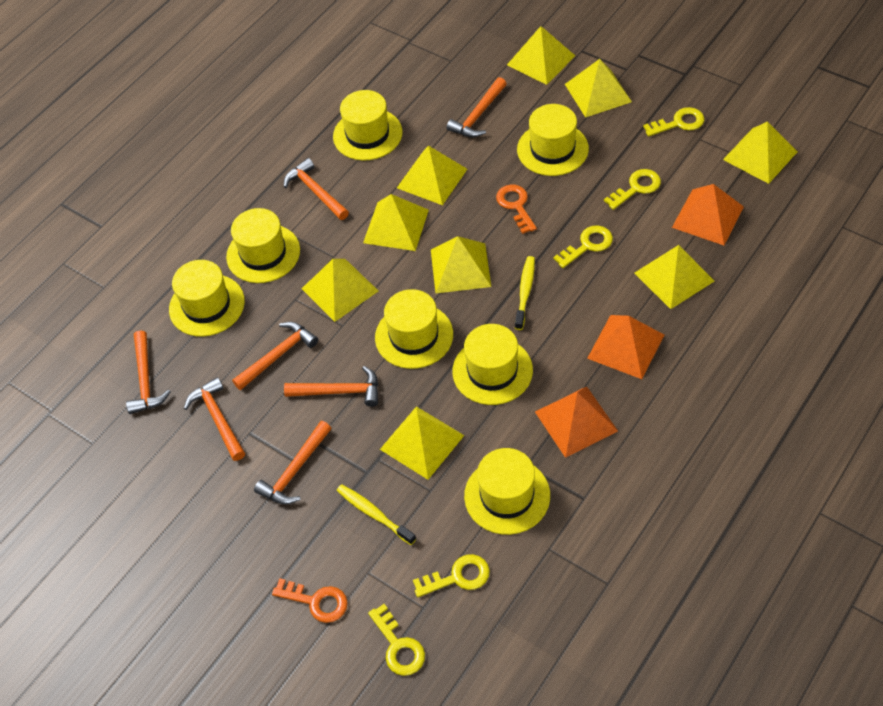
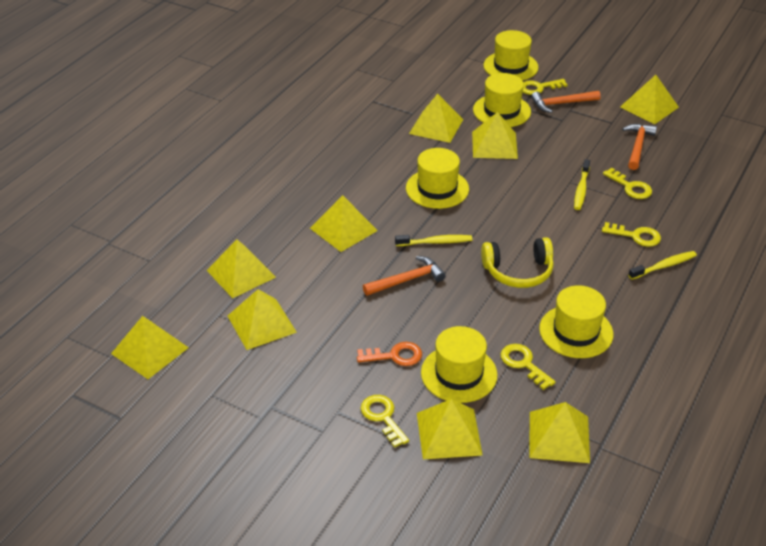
orange hammer: [126,330,171,414] [184,377,245,461] [232,322,318,390] [254,421,331,504] [284,158,349,220] [284,366,378,407] [446,77,507,137] = 7 -> [363,256,446,296] [531,91,601,113] [622,124,657,170] = 3
orange key: [272,578,348,623] [496,185,537,234] = 2 -> [357,342,422,366] = 1
orange pyramid: [535,386,618,458] [587,315,664,379] [672,184,744,245] = 3 -> none = 0
yellow hat: [169,260,245,337] [226,208,300,283] [333,90,402,160] [375,289,453,369] [452,324,533,405] [464,448,550,535] [517,104,589,176] = 7 -> [406,148,469,209] [421,326,498,403] [473,73,531,127] [483,30,539,81] [539,285,613,358] = 5
yellow headphones: none = 0 -> [481,237,554,288] = 1
yellow toothbrush: [337,484,416,545] [515,256,535,330] = 2 -> [395,235,472,246] [574,159,590,210] [628,251,697,280] = 3

